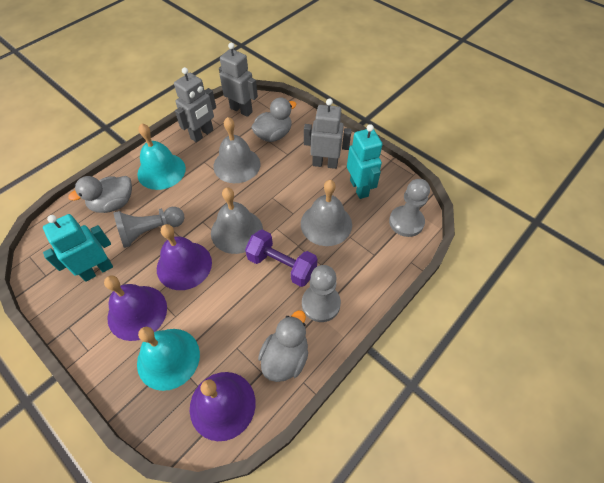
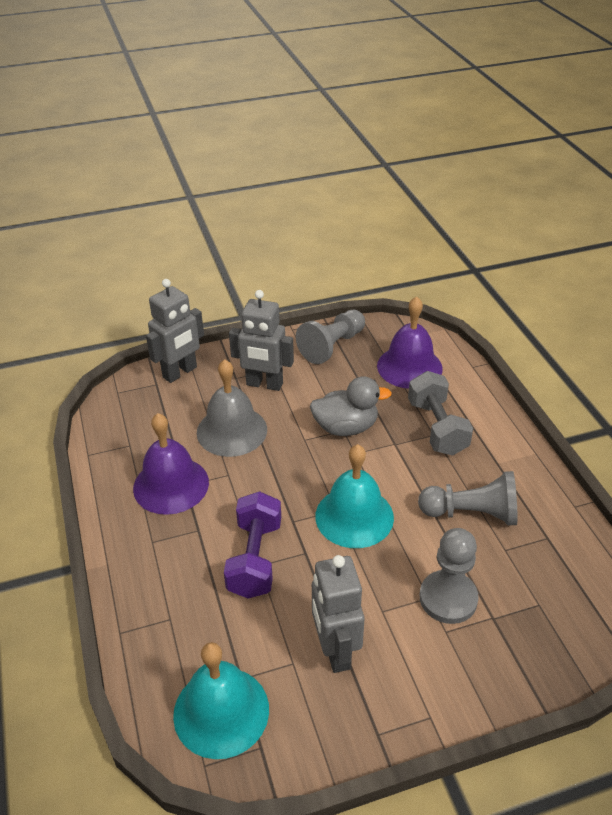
grey bell: [211,187,263,254] [213,117,260,183] [301,180,352,246] = 3 -> [197,359,267,457] = 1
grey duck: [68,176,132,213] [251,97,297,142] [258,310,308,382] = 3 -> [310,376,392,436] = 1
grey dumbbell: none = 0 -> [408,371,473,456] = 1
purple bell: [104,276,167,341] [157,224,212,290] [190,372,256,441] = 3 -> [133,413,209,515] [377,296,443,389] = 2
turquoise robot: [43,214,113,282] [347,124,383,199] = 2 -> none = 0

